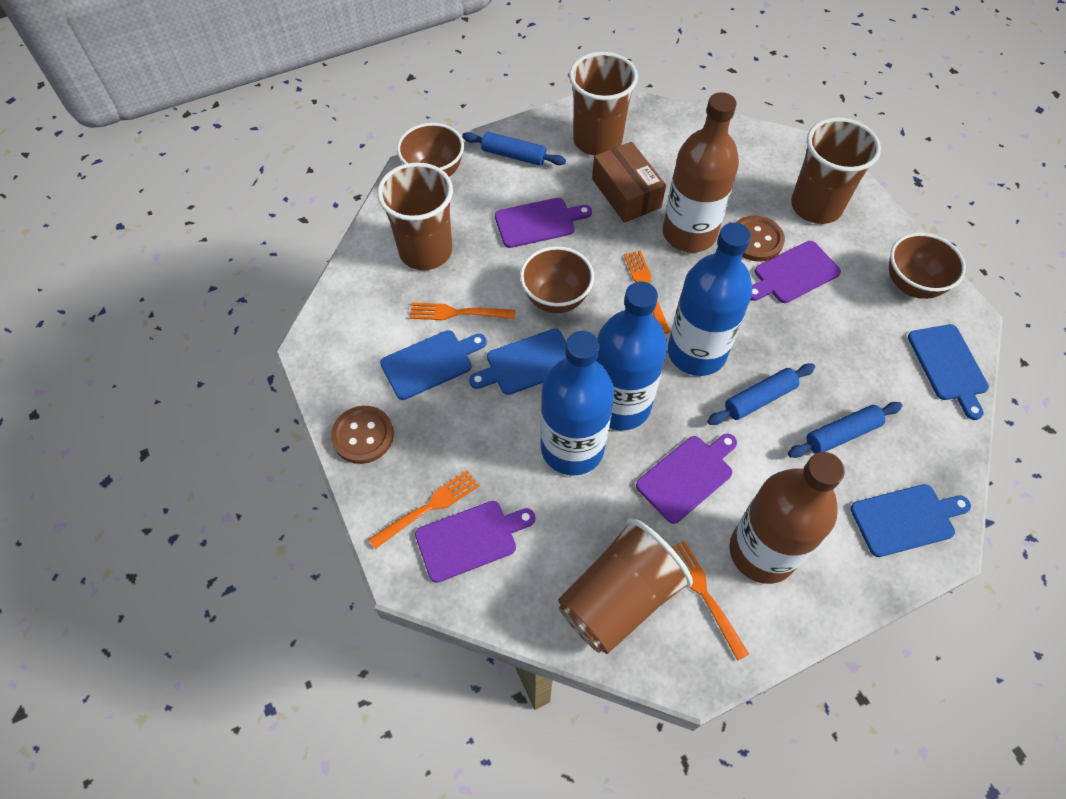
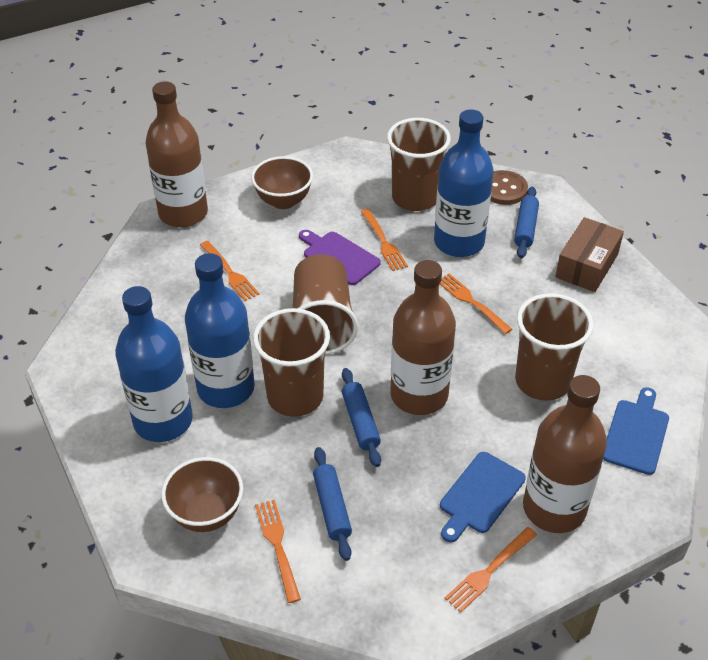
blue cutting board: [380,330,487,400] [469,329,566,395] [850,484,971,557] [908,324,989,420] = 4 -> [440,452,526,542] [603,387,669,475] = 2
brown bottle: [663,92,739,252] [729,452,845,584] = 2 -> [146,81,208,227] [390,260,456,415] [523,375,607,533] = 3
brown bowl: [397,123,464,177] [520,246,594,313] [889,233,966,299] = 3 -> [161,457,243,532] [251,156,313,209] = 2
brown button: [331,406,394,464] [735,216,785,262] = 2 -> [490,170,528,205] = 1
orange fork: [369,470,479,549] [409,302,516,320] [624,250,671,334] [671,541,749,661] = 4 -> [200,241,260,301] [255,500,301,603] [361,209,408,271] [440,274,512,334] [445,527,537,613] = 5
purple cutting board: [415,501,536,583] [495,198,592,248] [636,434,737,524] [750,241,841,303] = 4 -> [299,230,381,285] = 1

